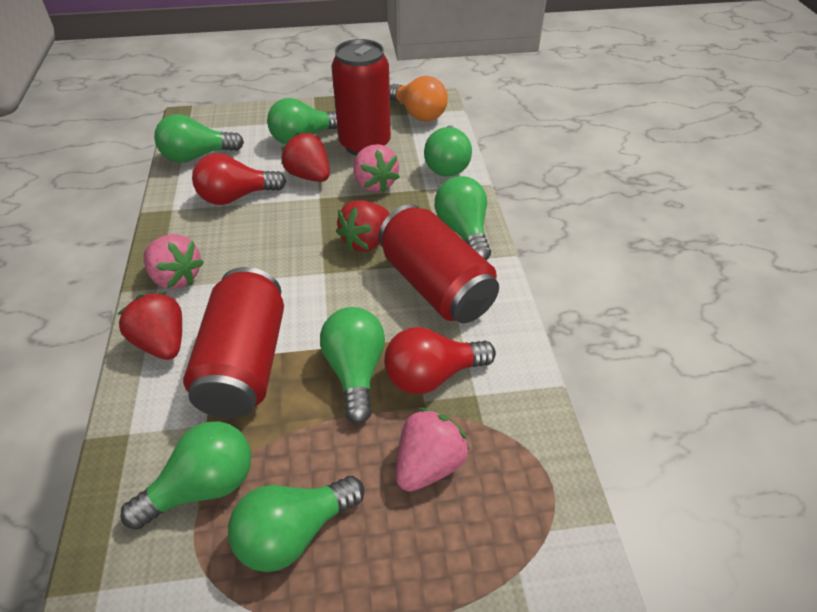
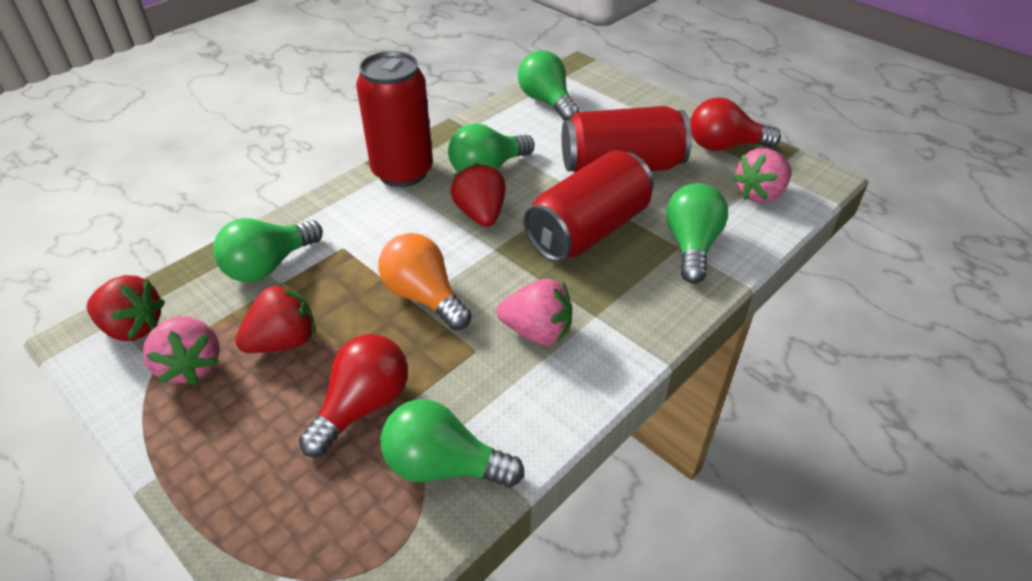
green light bulb: [120,421,251,530] [154,114,244,163] [228,476,365,572] [267,98,337,144] [320,307,385,424] [424,125,472,177] [435,176,491,260] = 7 -> [213,218,323,282] [380,399,525,488] [448,123,535,172] [518,50,579,121] [666,183,728,284] = 5

